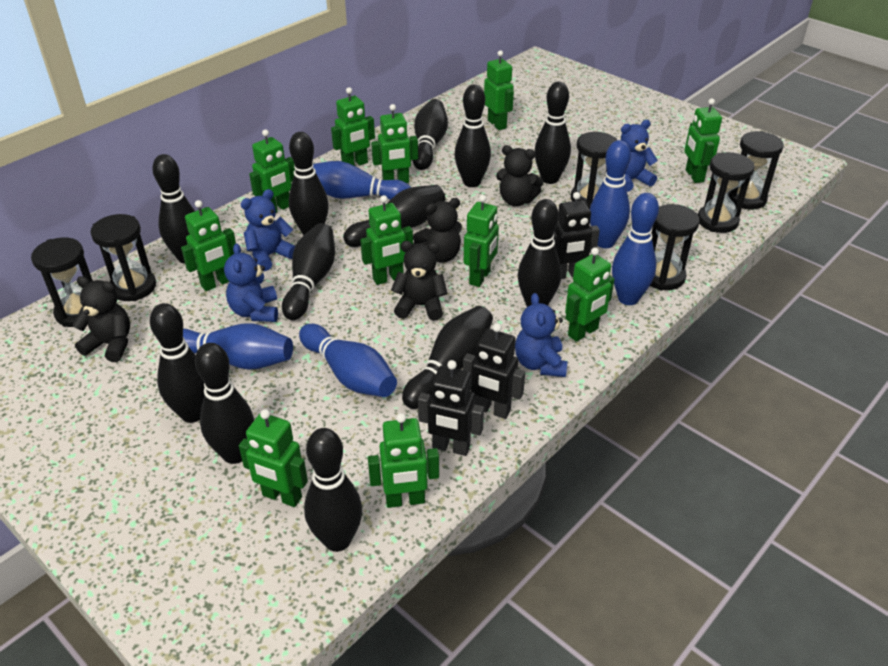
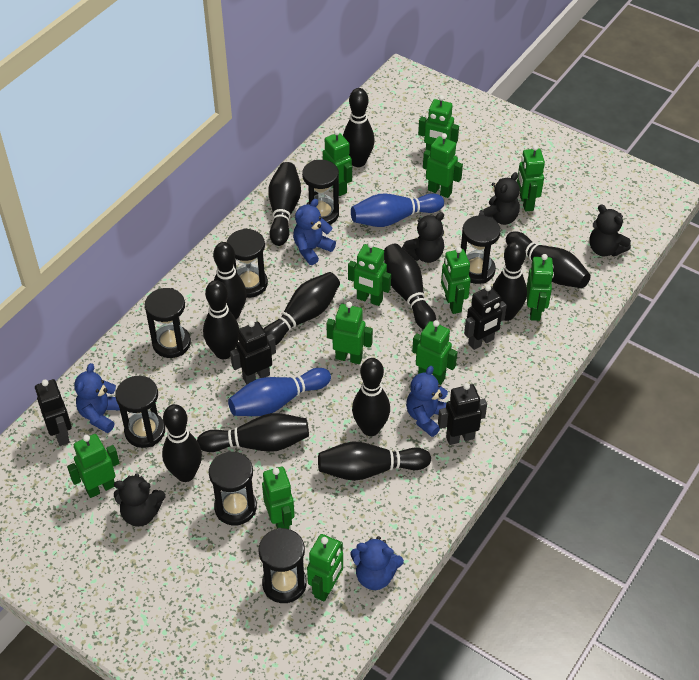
black hourglass: [31,237,93,327] [91,214,156,301] [571,132,617,209] [650,204,700,290] [698,152,755,233] [728,131,784,210] = 6 -> [115,376,165,448] [145,288,191,358] [209,451,257,526] [227,228,268,298] [259,528,307,603] [302,160,339,225] [461,215,501,284] = 7
black robot: [418,360,484,456] [463,323,525,419] [553,192,600,279] = 3 -> [35,379,72,446] [230,321,276,384] [438,383,487,445] [464,285,507,350] = 4
blue bowling pin: [183,323,293,370] [299,324,397,397] [313,161,411,200] [590,140,631,248] [612,193,659,305] = 5 -> [228,368,331,416] [351,193,444,227] = 2
green robot: [181,200,236,291] [239,409,308,507] [249,129,295,213] [331,87,375,166] [360,195,413,285] [368,413,439,508] [371,104,418,183] [464,195,499,287] [484,50,514,130] [565,247,615,342] [684,98,722,183] = 11 -> [67,434,119,498] [262,467,295,529] [307,534,343,601] [323,129,352,196] [326,302,373,364] [348,242,391,306] [412,320,458,385] [418,95,459,151] [423,133,463,198] [441,247,471,314] [517,145,545,212] [527,254,554,321] = 12

